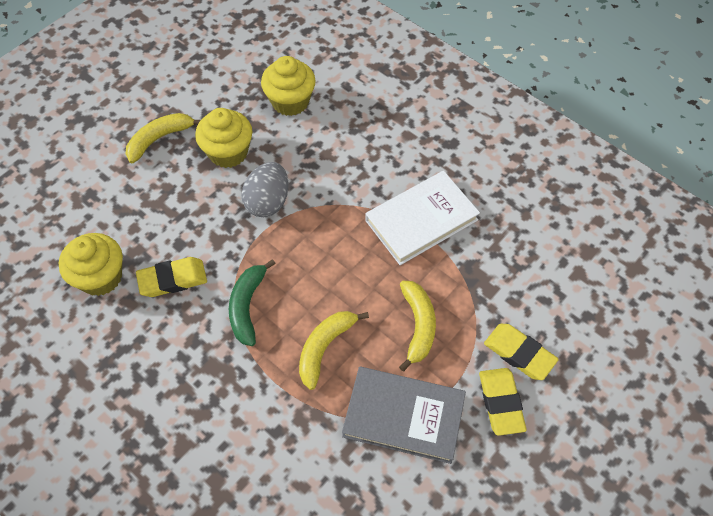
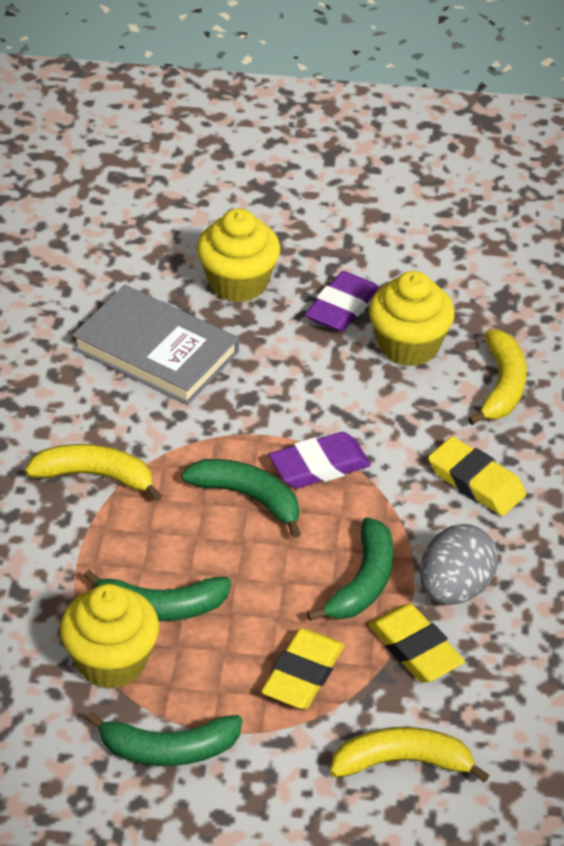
green banana: [229,259,276,346] = 1 -> [84,570,231,621] [86,712,242,766] [181,459,301,538] [307,517,393,621] = 4
purple eraser: none = 0 -> [269,432,371,488] [305,271,379,332] = 2
white book: [365,171,480,265] = 1 -> none = 0

